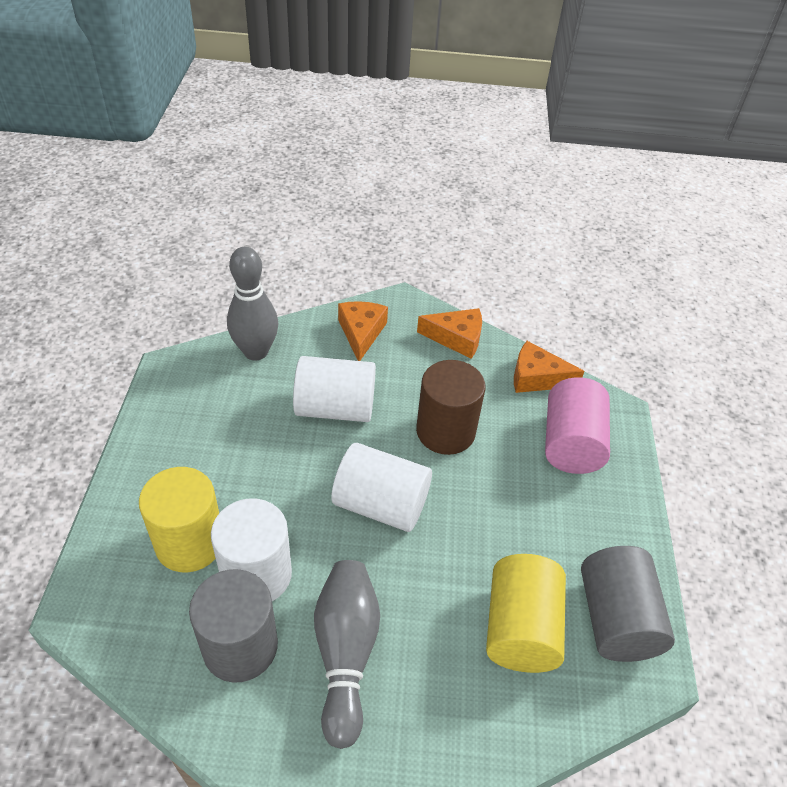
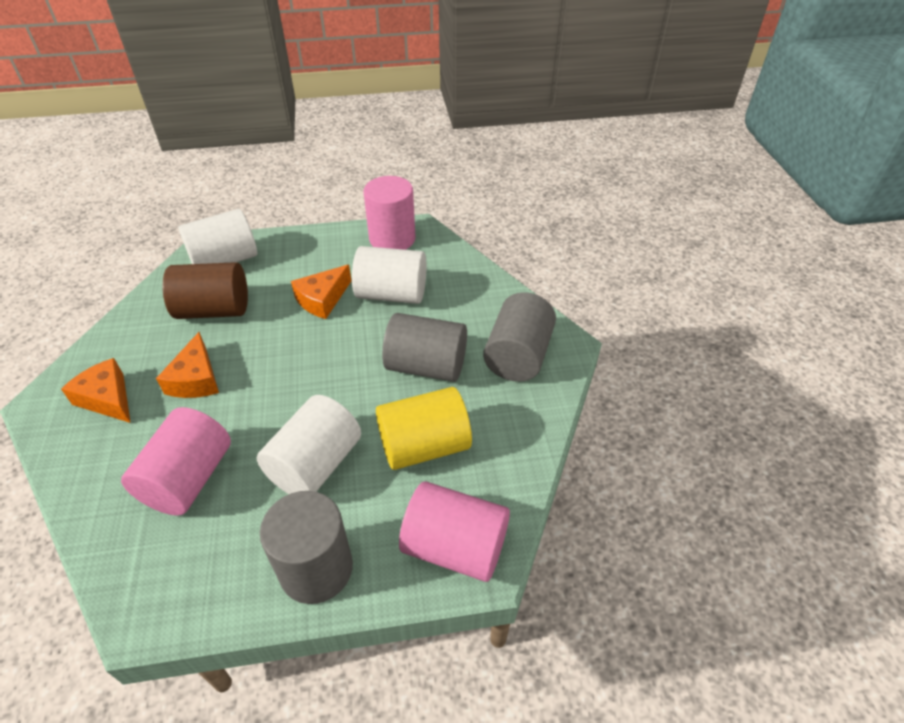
grey bowling pin: [227,247,279,361] [314,560,380,749] = 2 -> none = 0
grey cylinder: [189,569,278,682] [581,546,675,662] = 2 -> [260,491,353,604] [382,313,467,382] [483,292,556,382] = 3
pink cylinder: [545,377,610,474] = 1 -> [121,407,231,516] [364,176,416,250] [399,481,510,582] = 3
yellow cylinder: [139,467,219,572] [486,554,566,673] = 2 -> [376,387,472,470] = 1

